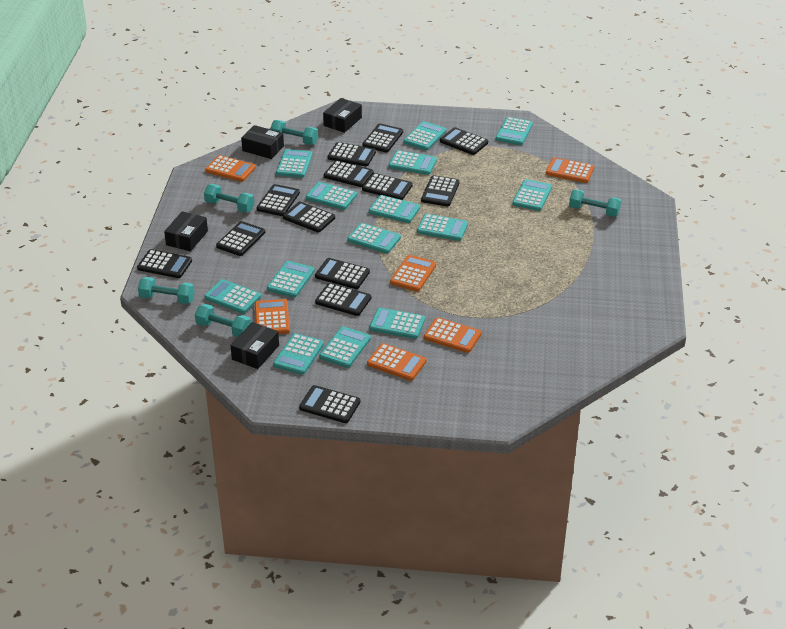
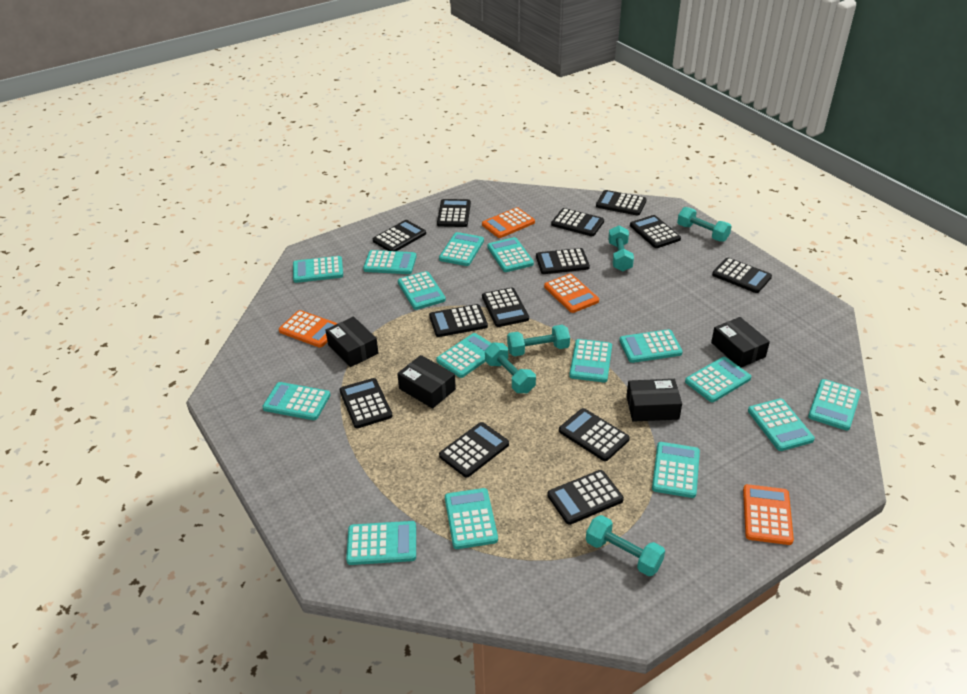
orange calculator: [205,155,256,182] [255,299,290,334] [367,343,426,381] [390,255,436,292] [424,317,481,353] [546,157,594,183] = 6 -> [279,310,338,348] [482,207,535,238] [544,274,599,313] [743,484,794,545] = 4
turquoise calculator: [204,279,261,314] [267,261,315,298] [273,333,324,375] [276,149,312,178] [306,182,357,210] [319,326,371,368] [348,223,401,254] [369,195,420,223] [369,307,425,339] [389,150,437,175] [403,121,446,150] [417,214,468,241] [496,117,533,145] [512,179,552,211] = 14 -> [262,382,330,420] [293,256,343,283] [346,521,416,565] [363,250,416,274] [398,271,446,310] [436,333,492,378] [439,232,484,266] [445,488,498,549] [487,237,534,272] [569,339,612,382] [619,329,683,363] [652,442,700,498] [685,357,751,402] [748,399,815,451] [808,379,861,431] = 15

